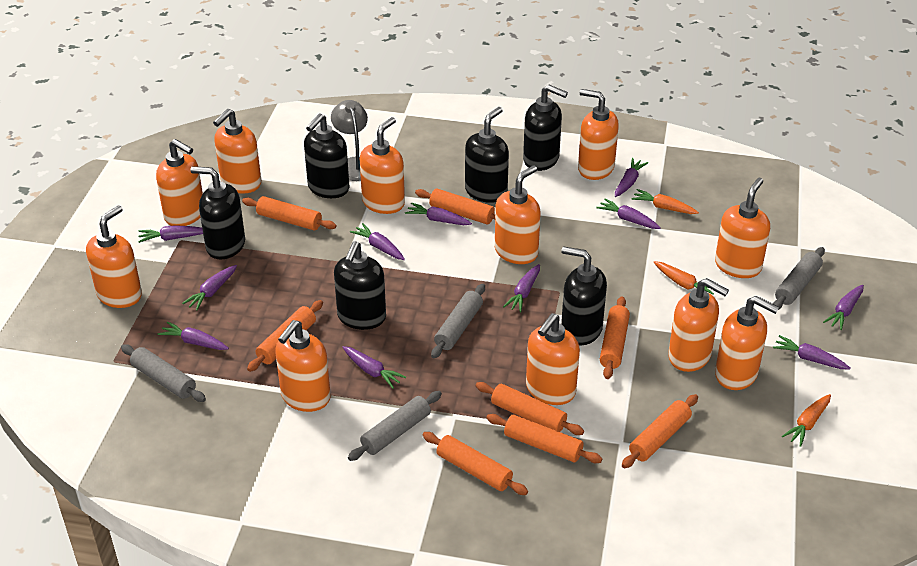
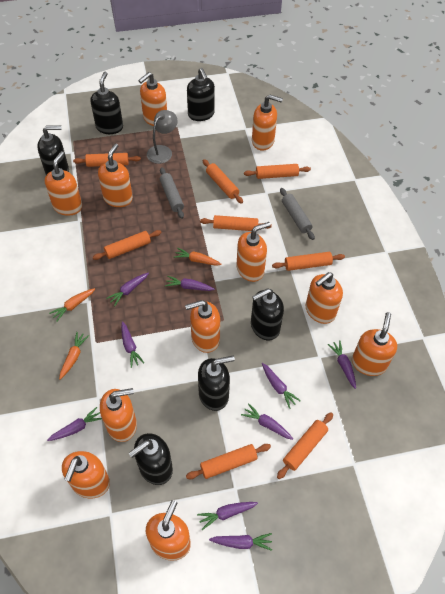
grey rolling pin: [121,344,206,402] [348,391,442,461] [431,284,485,358] [773,247,825,310] = 4 -> [160,167,184,219] [280,188,315,240] = 2
purple carrot: [138,225,203,243] [157,321,229,350] [182,265,237,311] [342,346,406,389] [350,223,405,260] [405,202,472,225] [503,264,540,312] [596,198,661,229] [615,158,648,197] [773,335,851,369] [823,285,864,330] = 11 -> [47,407,102,441] [106,273,149,306] [121,321,144,368] [165,276,215,291] [197,502,258,530] [209,533,272,551] [241,403,293,440] [262,363,301,409] [328,340,356,389] = 9

